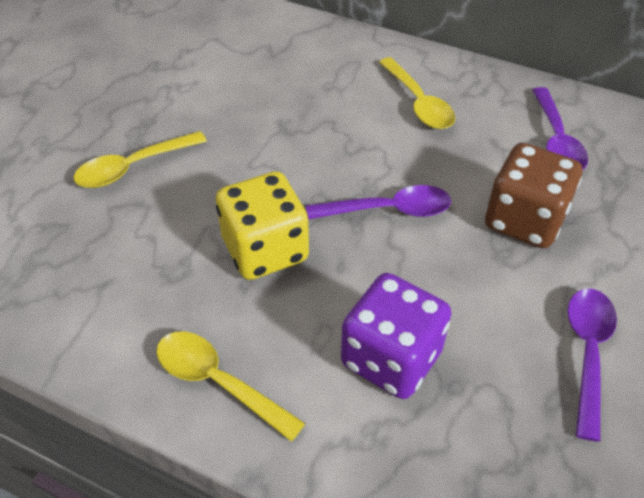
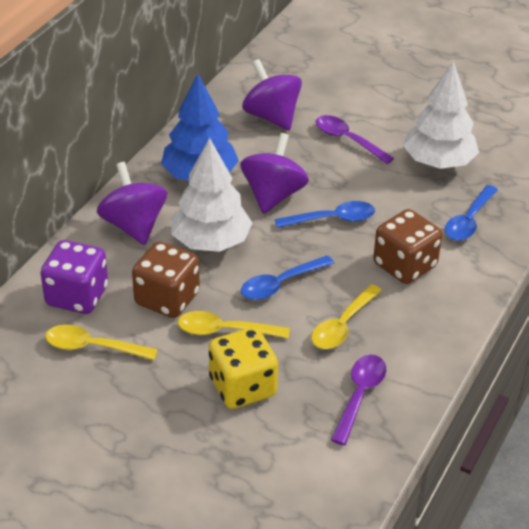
blue spoon: none = 0 -> [241,255,334,300] [275,201,375,228] [445,185,498,241] = 3
blue tree: none = 0 -> [161,74,239,181] = 1
brown dice: [485,143,582,248] = 1 -> [132,242,200,318] [373,209,442,284] = 2
purple spinning top: none = 0 -> [97,162,167,245] [240,133,309,214] [242,59,302,130] = 3
purple spoon: [306,185,451,219] [532,87,588,170] [568,289,617,442] = 3 -> [316,115,394,164] [331,355,386,445] = 2
white tree: none = 0 -> [171,138,252,252] [403,61,479,169] = 2

